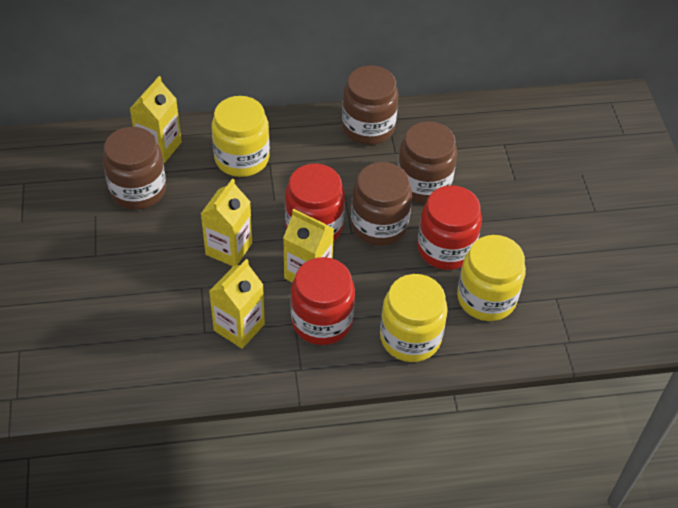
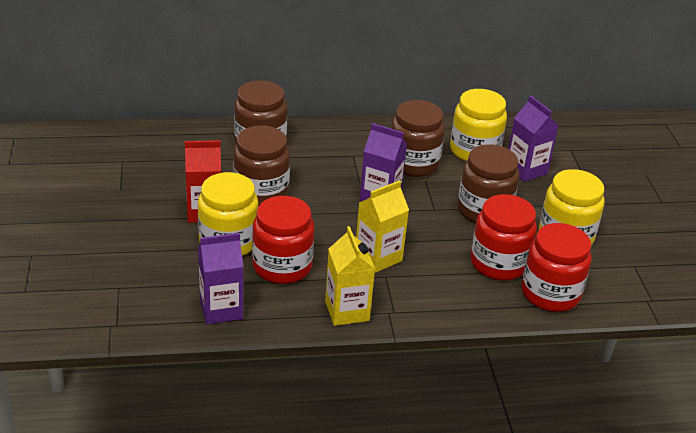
purple carton: none = 0 -> [198,233,244,324] [360,123,407,201] [508,96,558,182] = 3
red carton: none = 0 -> [185,140,221,223] = 1
yellow carton: [130,76,182,163] [201,178,252,266] [209,259,265,349] [283,209,334,283] = 4 -> [325,226,375,326] [356,180,409,273] = 2

